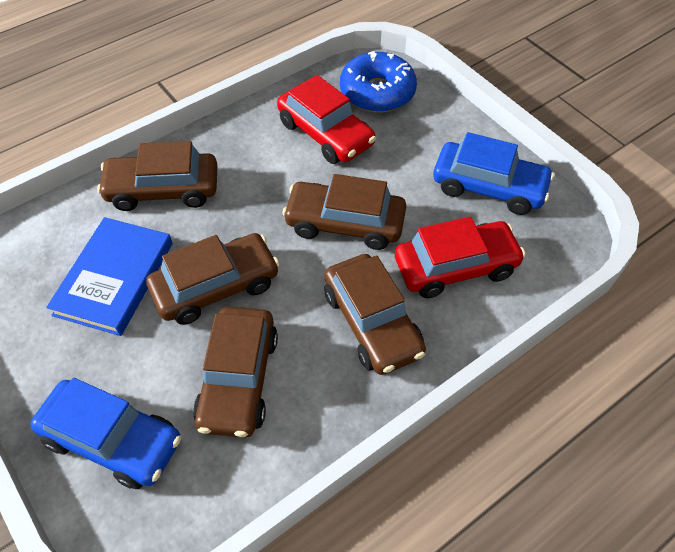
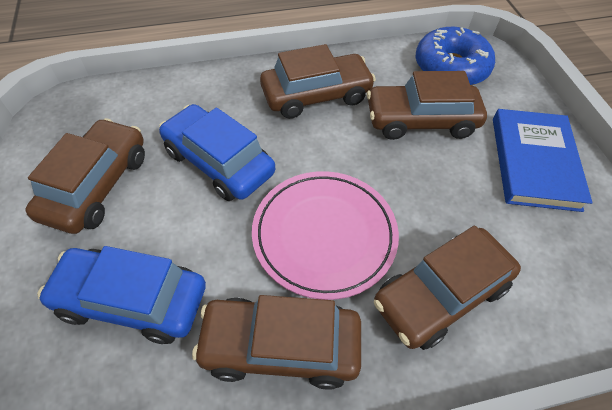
pink plate: none = 0 -> [252,171,399,300] = 1
red car: [277,75,376,164] [395,217,526,298] = 2 -> none = 0

